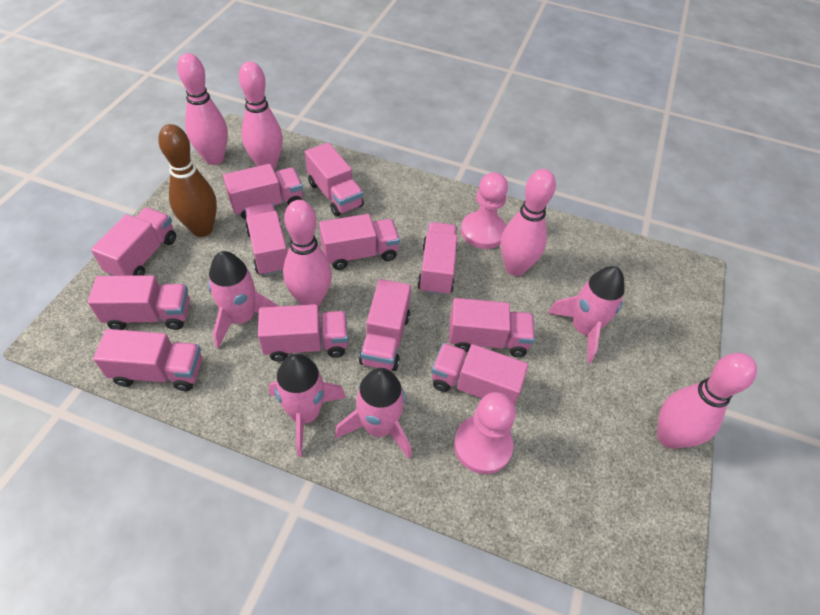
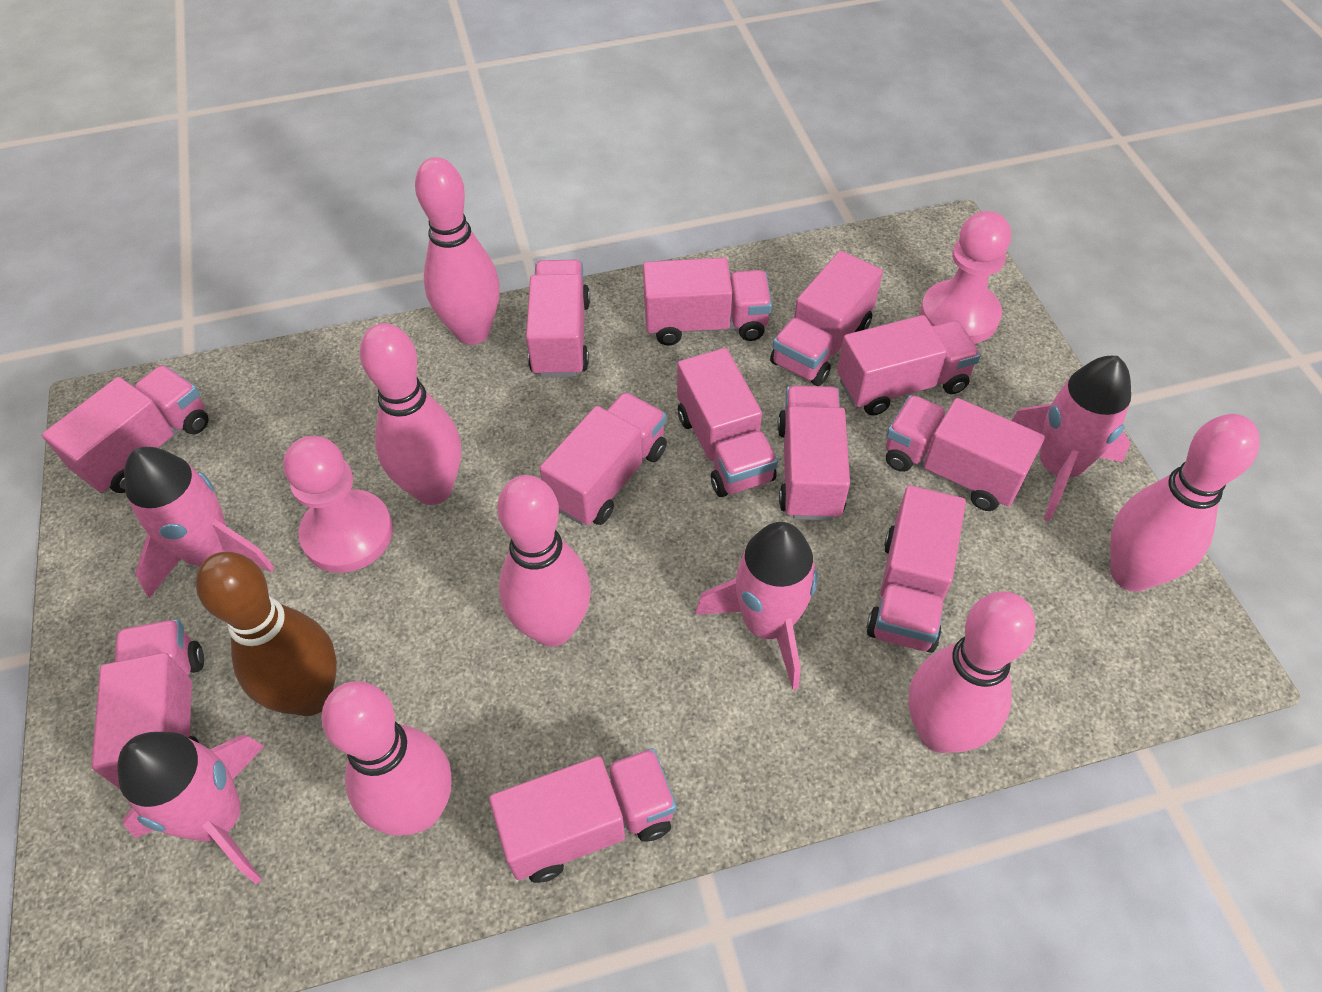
pink bowling pin: [177,53,228,165] [239,61,283,170] [283,200,332,307] [501,169,556,276] [657,353,757,449] = 5 -> [322,681,452,836] [360,323,461,505] [415,157,500,345] [497,475,591,647] [908,591,1036,753] [1110,414,1260,591] = 6

